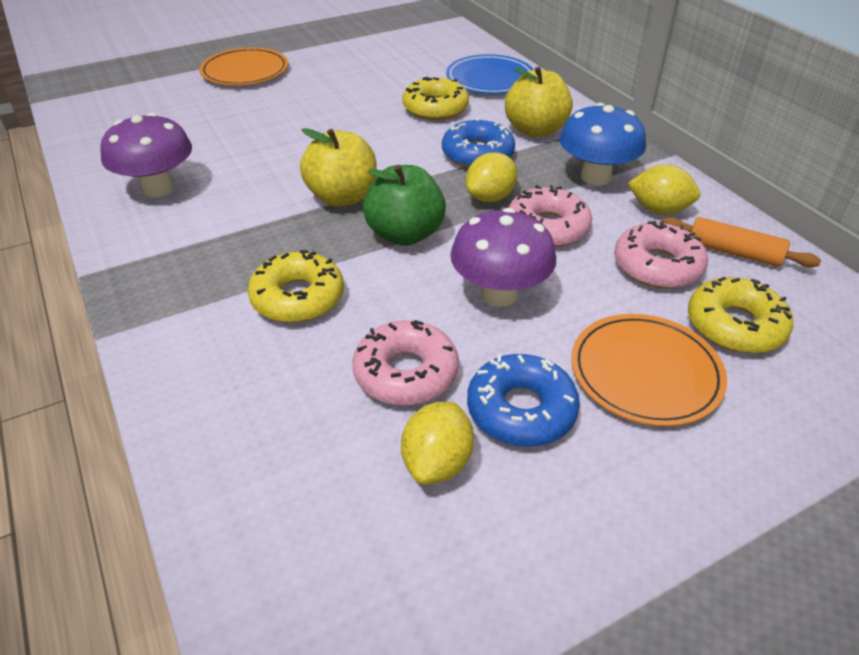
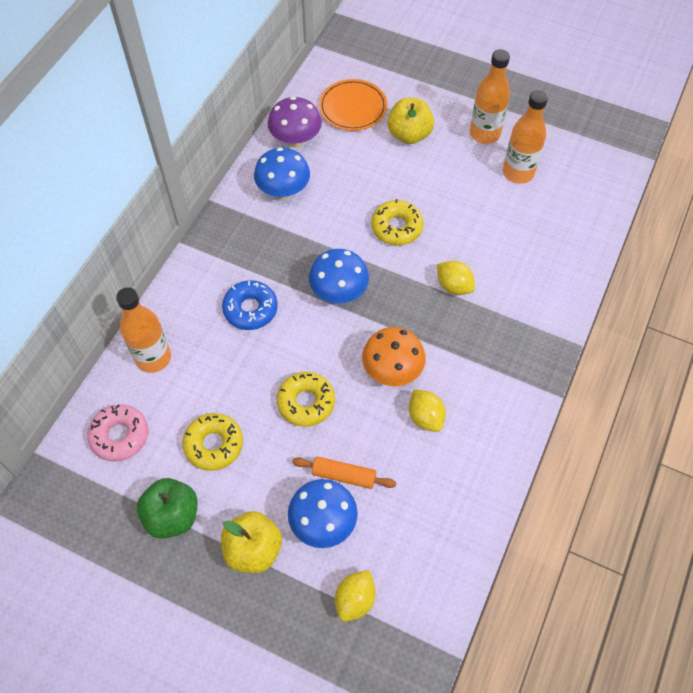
blue donut: [442,117,515,168] [467,354,580,447] = 2 -> [222,280,278,330] = 1
blue mushroom: [559,103,646,185] = 1 -> [254,147,310,199] [288,479,358,548] [309,249,369,303] = 3
blue plate: [446,54,534,94] = 1 -> none = 0
orange bottle: none = 0 -> [116,287,171,373] [470,49,510,144] [503,90,548,184] = 3
orange mushroom: none = 0 -> [362,327,426,386] = 1
orange plate: [199,47,289,86] [571,314,727,426] = 2 -> [319,79,387,131] = 1
pink donut: [352,320,459,406] [508,185,592,247] [614,221,708,289] = 3 -> [87,404,148,462] = 1
purple mushroom: [100,113,192,197] [450,208,556,307] = 2 -> [268,96,322,148] = 1

